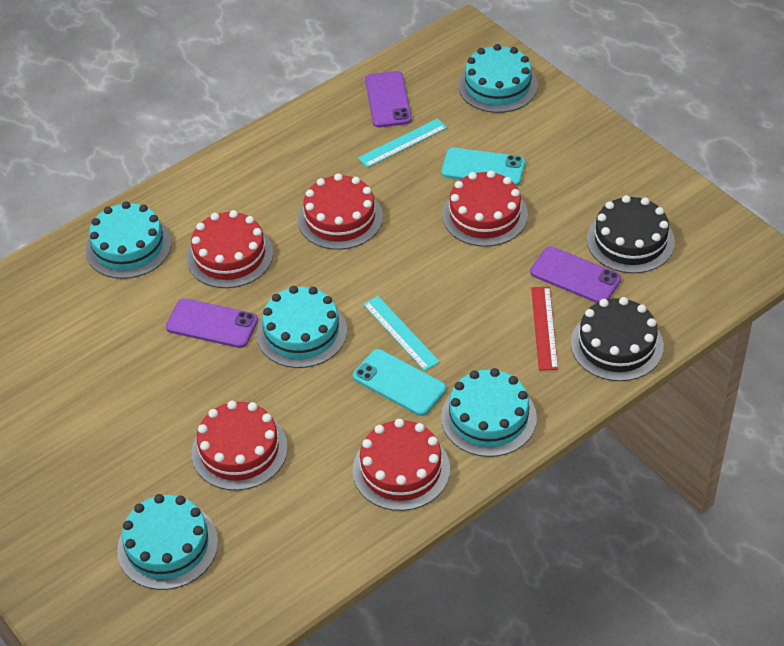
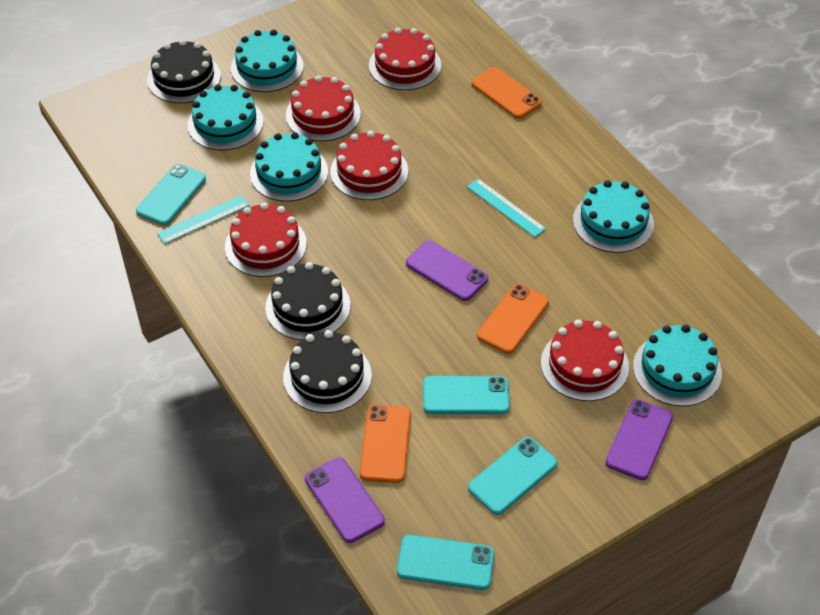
black cake: [571,297,664,381] [587,195,675,273] = 2 -> [147,39,221,103] [265,262,350,340] [283,330,372,413] = 3
orange phone: none = 0 -> [360,404,411,483] [471,67,542,119] [477,284,549,354] = 3
red ruler: [531,287,558,370] = 1 -> none = 0
turquoise phone: [353,349,446,416] [441,148,525,186] = 2 -> [136,164,206,225] [397,535,494,590] [423,376,510,414] [468,437,557,515] = 4

